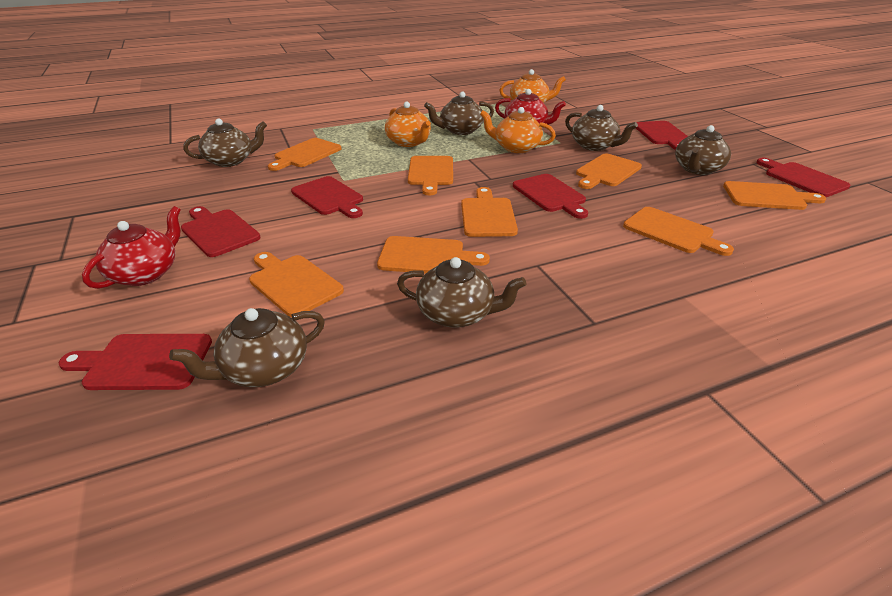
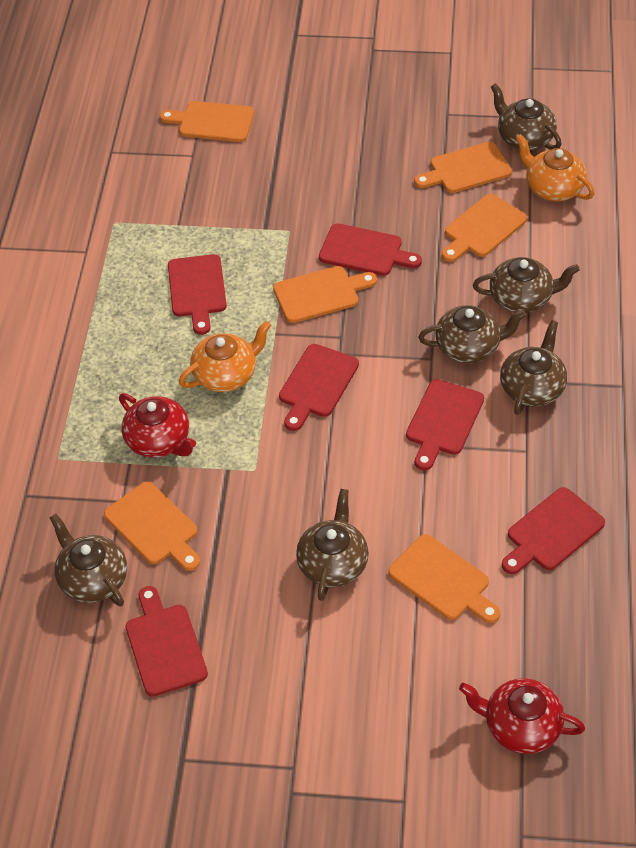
orange cutting board: [249,252,344,317] [268,138,342,171] [377,236,490,273] [408,156,453,195] [461,187,518,237] [576,154,642,189] [623,207,734,256] [723,181,826,210] = 8 -> [104,482,200,571] [159,101,254,142] [273,266,377,323] [388,534,500,623] [414,142,512,193] [442,194,527,262] = 6
orange teapot: [385,102,431,147] [480,107,556,153] [499,69,566,103] = 3 -> [179,321,271,392] [516,134,594,201] = 2

